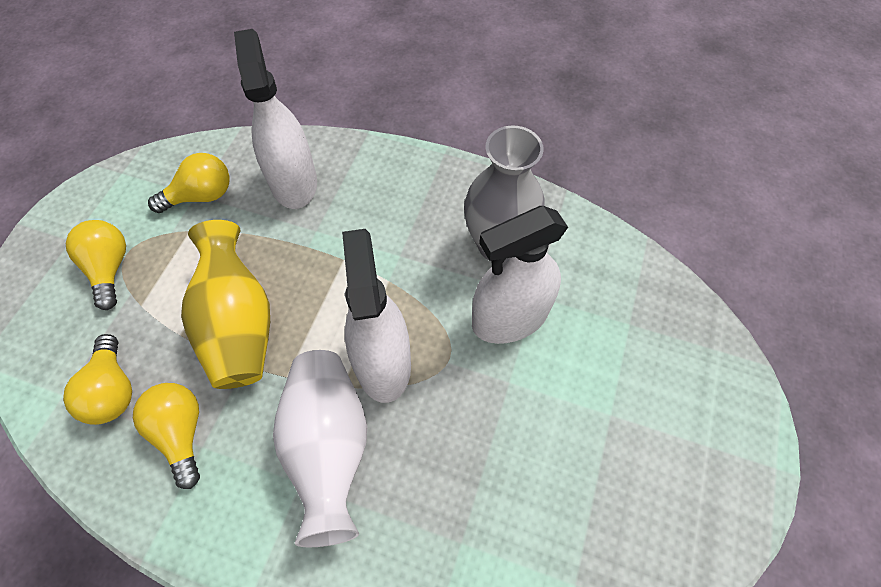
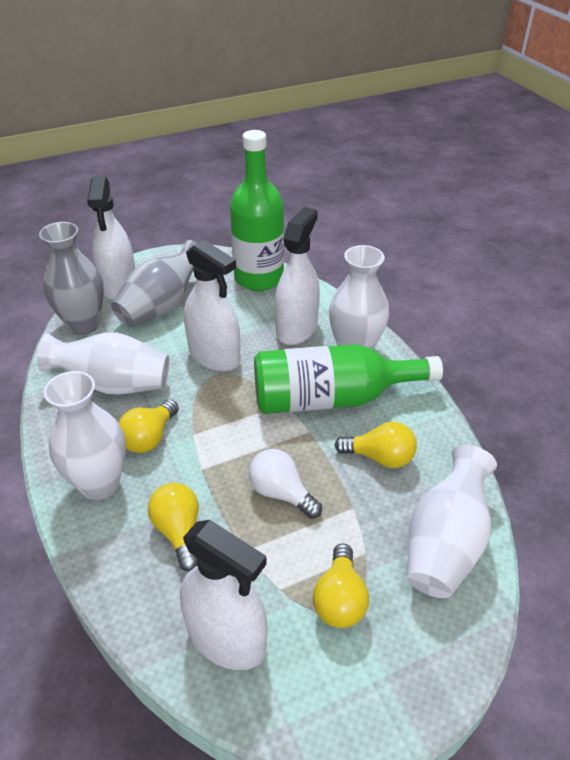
green bottle: none = 0 -> [230,130,284,291] [254,344,443,414] = 2
grey vase: [464,125,545,260] = 1 -> [39,222,104,335] [111,240,197,327] = 2
white light bulb: none = 0 -> [249,449,322,518] = 1
white spray bottle: [234,29,317,209] [342,229,411,403] [472,206,568,344] = 3 -> [87,176,135,300] [180,520,267,670] [184,240,241,371] [275,207,320,345] = 4
white vase: [273,350,367,547] = 1 -> [37,333,169,394] [44,371,126,500] [329,245,389,349] [407,445,497,598] = 4
yellow vase: [181,220,270,389] = 1 -> none = 0

